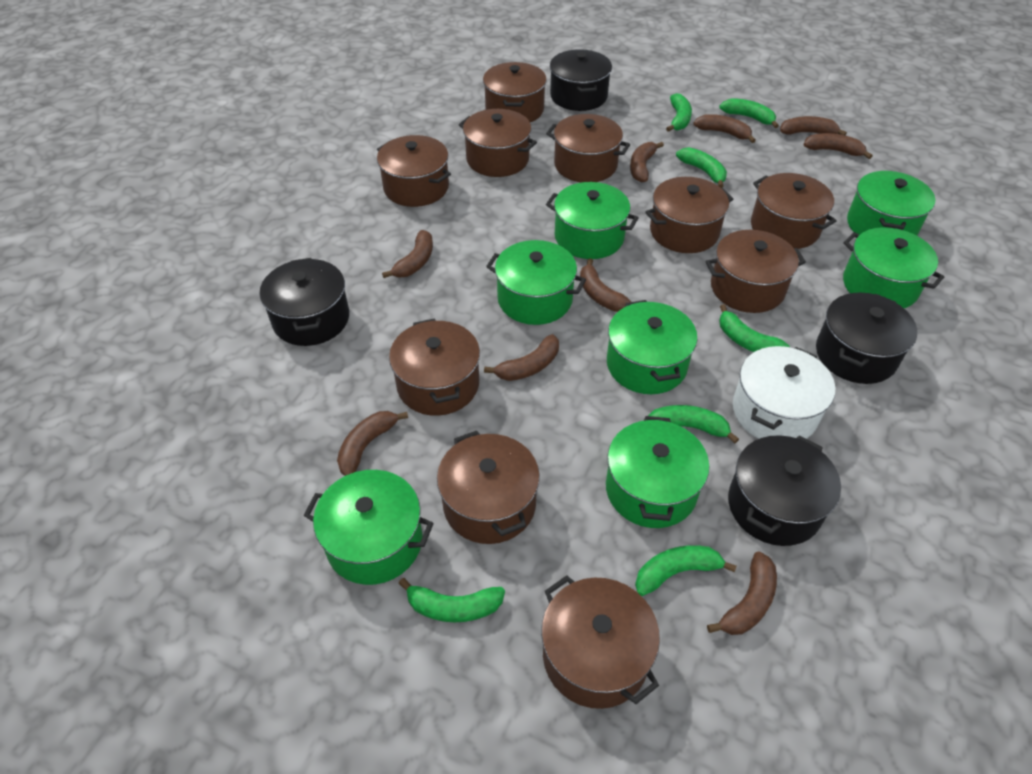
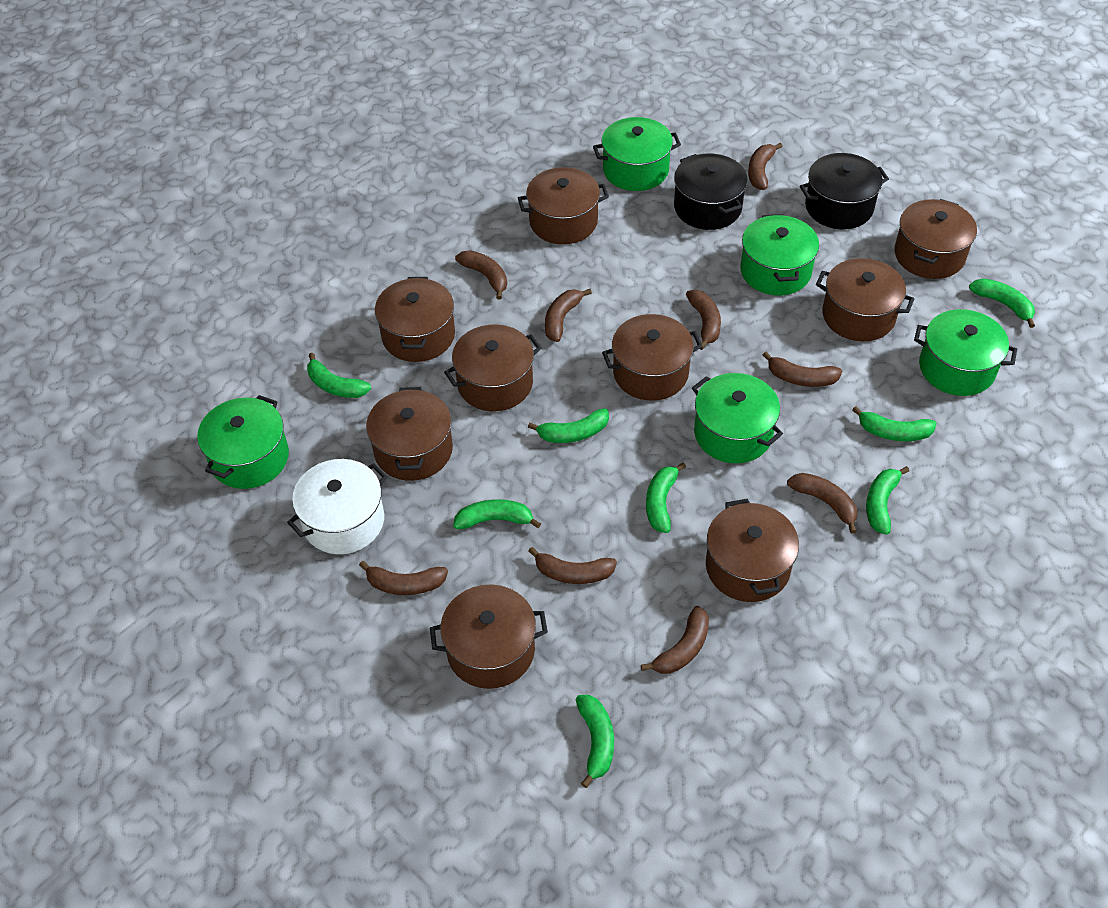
black pot: [260,258,349,346] [550,49,612,111] [728,435,841,546] [816,293,917,384] = 4 -> [674,154,748,230] [800,153,889,229] = 2
brown pot: [377,135,451,207] [389,318,480,416] [437,431,540,544] [459,109,537,177] [483,62,547,122] [541,575,660,709] [546,114,630,183] [645,177,733,253] [705,230,806,313] [751,173,836,249] = 10 -> [366,387,453,481] [375,277,455,362] [430,584,548,689] [444,324,542,411] [518,167,609,244] [602,314,703,401] [706,499,799,602] [816,258,914,341] [895,199,977,279] = 9
green banana: [399,578,505,622] [635,545,737,596] [648,405,739,443] [666,93,692,132] [676,147,727,188] [719,98,779,128] [719,304,790,352] = 7 -> [307,353,371,398] [453,499,541,529] [528,408,609,443] [576,695,614,788] [646,463,686,533] [852,406,937,441] [866,466,909,535] [969,278,1035,328] = 8
green pot: [304,470,433,585] [486,240,586,325] [546,182,639,259] [606,416,709,528] [607,300,697,394] [843,227,944,308] [847,171,935,236] = 7 -> [197,395,289,489] [593,117,681,191] [692,373,783,464] [740,214,819,295] [914,309,1017,396] = 5

